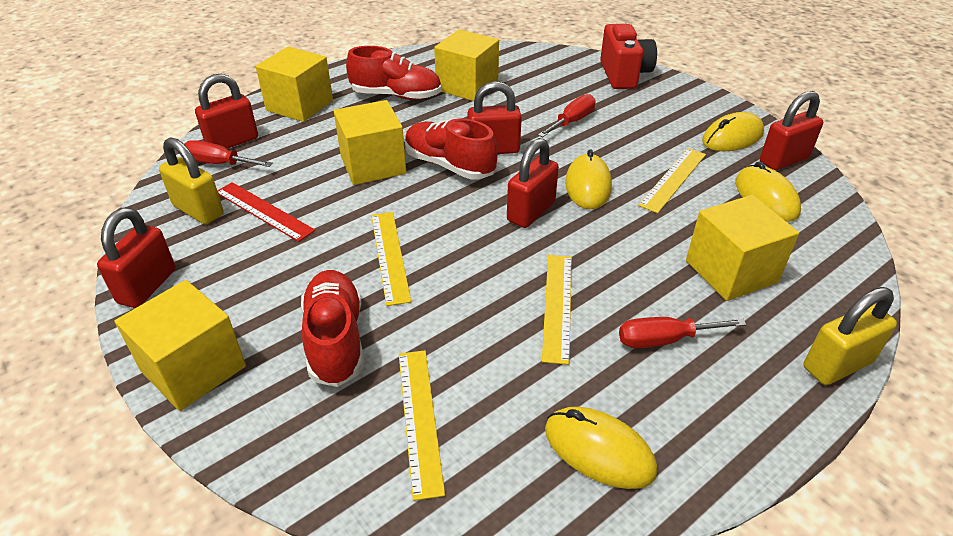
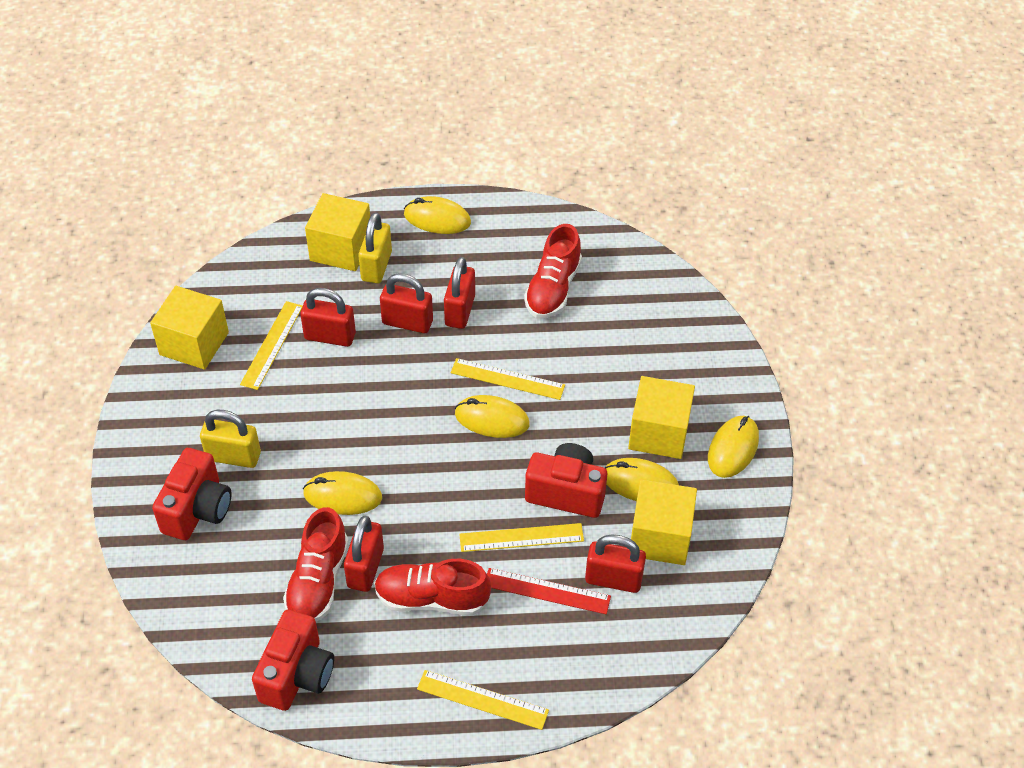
red camera: [600,24,657,89] = 1 -> [152,448,231,540] [252,609,334,711] [525,443,607,518] = 3
red screwdriver: [184,140,273,167] [538,94,596,137] [619,317,747,348] = 3 -> none = 0
yellow cube: [115,280,246,411] [256,47,333,122] [334,100,406,185] [434,29,499,101] [686,195,799,301] = 5 -> [150,286,229,370] [305,193,370,271] [628,376,695,459] [631,479,697,565] = 4
yellow mouse: [545,407,657,489] [565,149,612,209] [702,112,764,151] [735,161,801,222] = 4 -> [303,471,382,515] [404,196,471,234] [455,395,530,438] [605,458,679,501] [708,416,759,478] = 5

